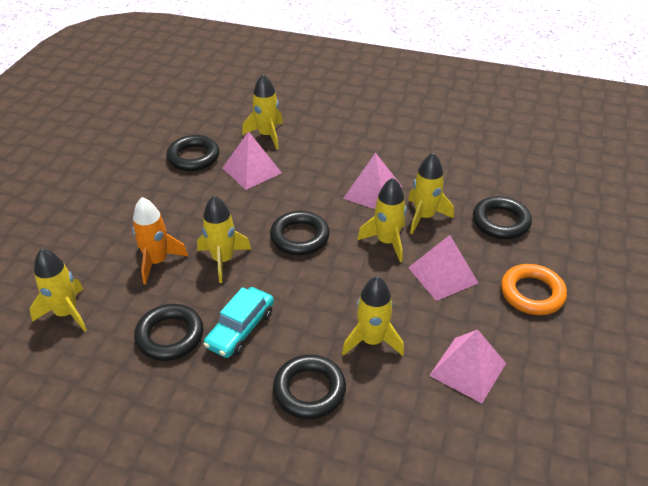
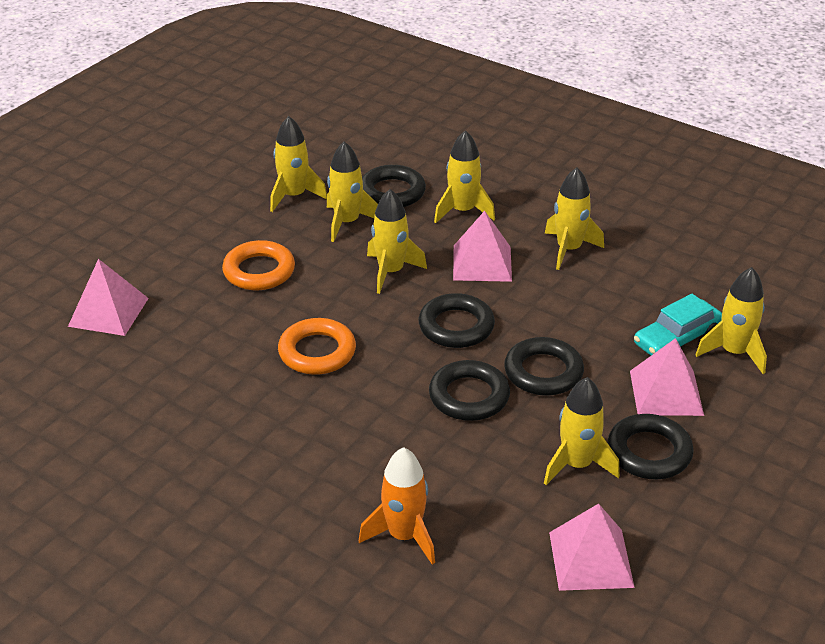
orange ring: [501,264,567,315] = 1 -> [222,240,295,290] [278,318,356,375] = 2
yellow rocket: [30,248,87,332] [197,196,251,283] [242,74,283,149] [342,276,404,356] [357,178,407,262] [408,153,454,234] = 6 -> [270,116,327,212] [327,141,378,242] [367,189,427,294] [434,130,495,223] [544,377,620,485] [545,168,604,270] [695,267,767,374] = 7

